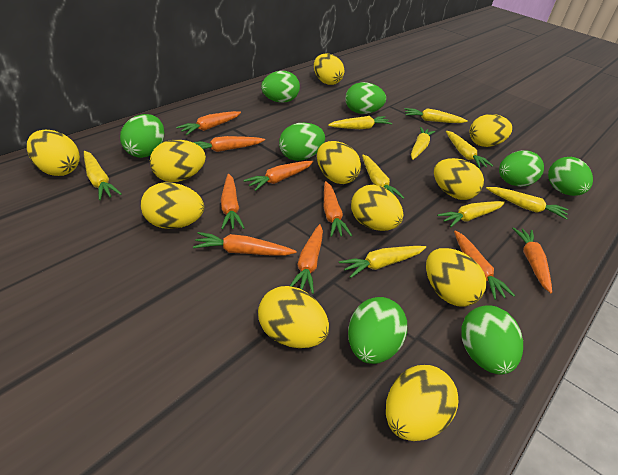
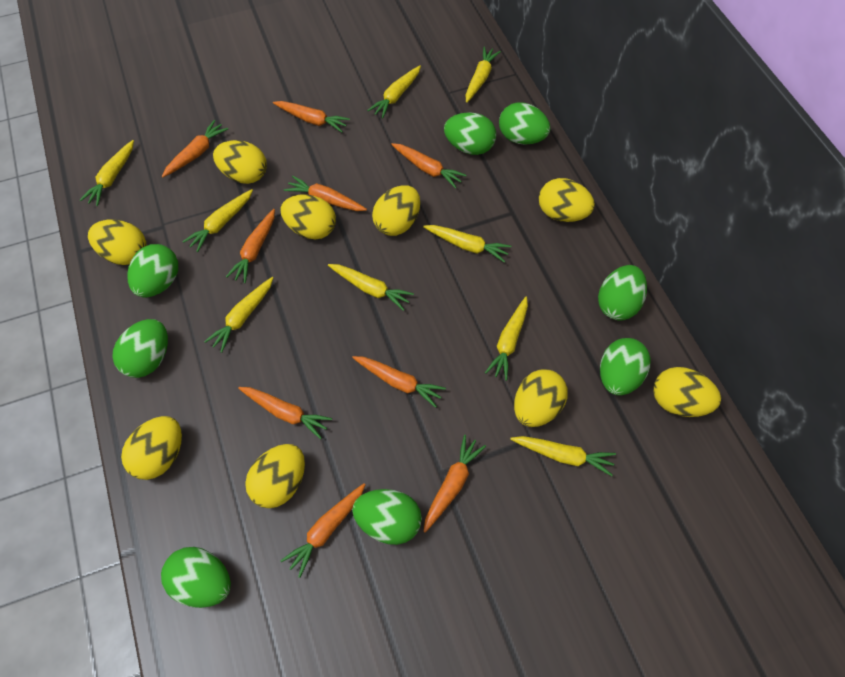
yellow egg: [27,130,80,176] [141,182,204,229] [150,140,206,182] [258,286,329,348] [314,53,344,85] [317,141,361,184] [351,185,403,231] [386,365,459,441] [426,248,486,307] [434,158,484,200] [470,114,512,147] = 11 -> [88,219,146,265] [121,416,182,480] [213,140,267,184] [245,444,305,508] [280,194,336,239] [372,185,420,236] [514,369,568,427] [539,178,595,222] [653,367,721,417] = 9

